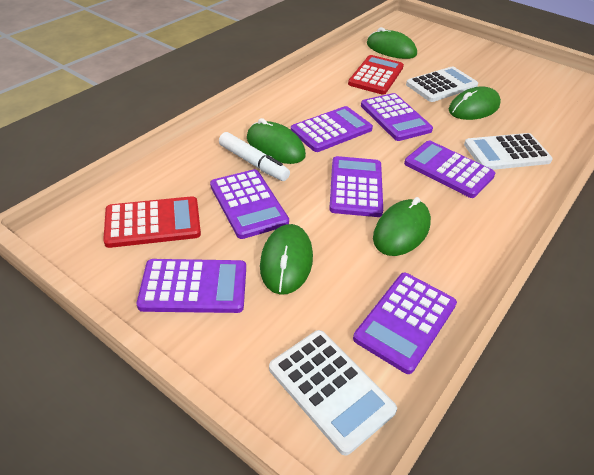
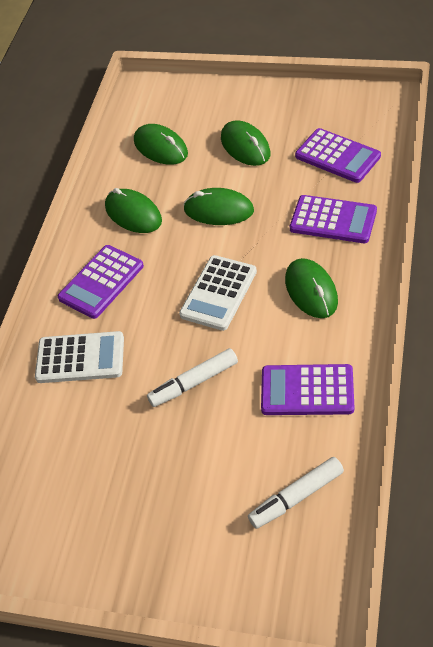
purple calculator: [137,259,246,313] [210,169,289,239] [291,106,373,152] [329,156,383,217] [353,273,457,374] [361,93,433,141] [404,141,495,198] = 7 -> [58,245,144,319] [261,364,354,415] [290,195,377,243] [295,128,381,183] = 4
red calculator: [103,196,201,248] [348,55,404,95] = 2 -> none = 0
white calculator: [269,330,397,456] [406,67,478,102] [464,133,553,170] = 3 -> [35,331,124,383] [179,255,257,331] = 2
white marker: [219,132,290,181] = 1 -> [147,348,238,407] [248,457,344,529] = 2

